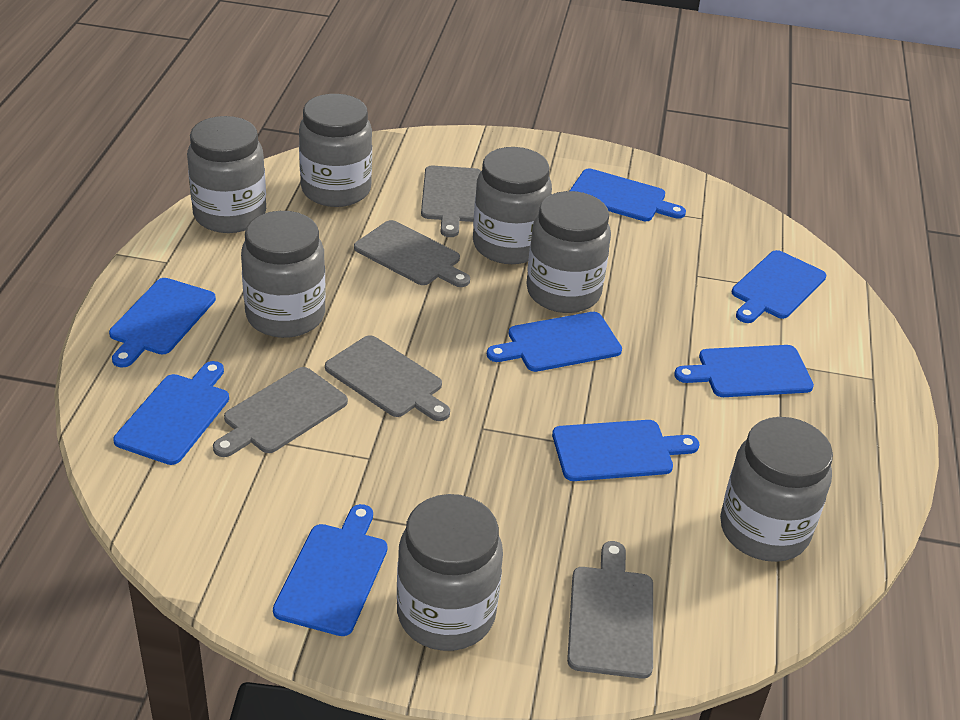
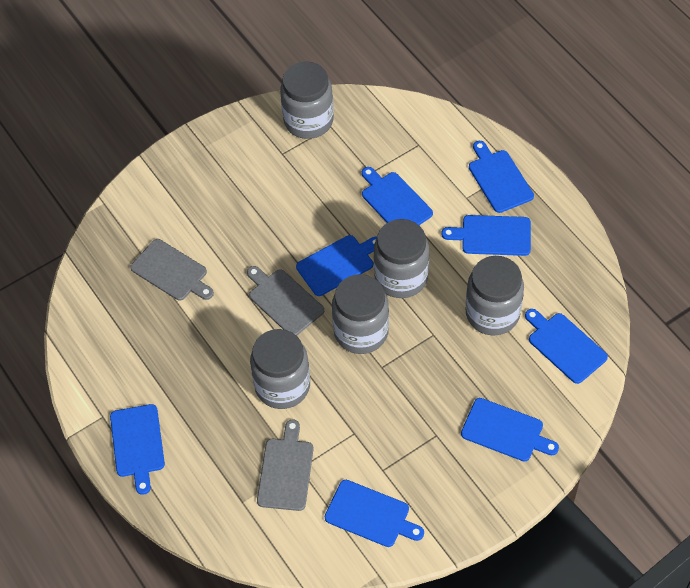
grey cutting board: [213,367,348,457] [325,335,450,421] [354,220,470,287] [421,166,481,237] [567,541,653,679] = 5 -> [130,239,214,301] [247,266,324,336] [257,420,314,511] = 3
grey jar: [187,116,266,233] [241,211,326,338] [299,94,372,207] [397,494,503,651] [473,147,552,264] [526,191,611,313] [720,417,833,562] = 7 -> [250,329,310,409] [280,61,334,139] [332,274,389,354] [373,219,429,298] [466,256,524,335] = 5

